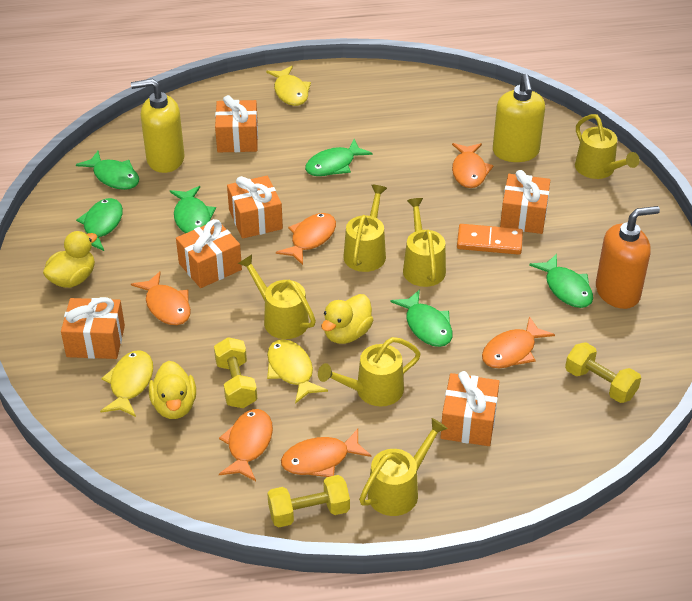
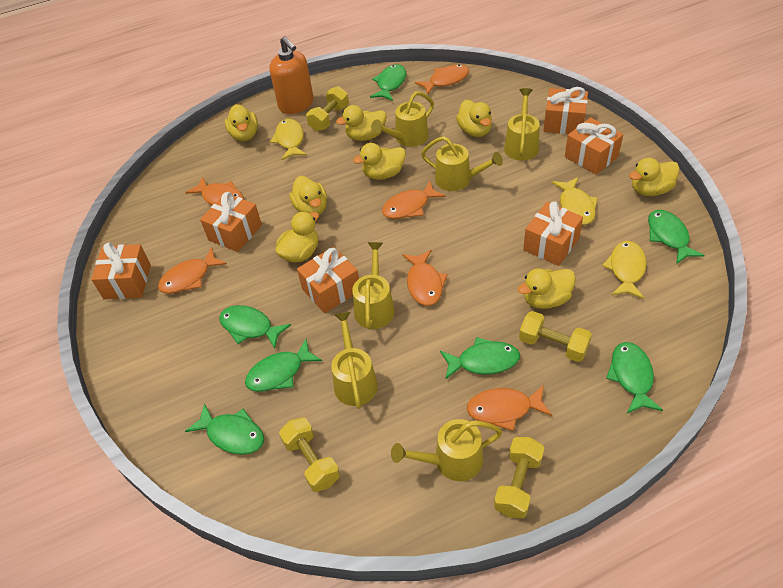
green fish: [76,151,139,190] [76,198,123,251] [170,186,216,233] [305,139,373,176] [390,290,453,347] [529,254,593,308] = 6 -> [185,403,264,455] [219,305,291,349] [245,339,322,392] [370,64,406,101] [440,337,520,380] [606,342,663,413] [648,210,705,264] = 7
orange domino: [457,224,523,255] = 1 -> none = 0
yellow duck: [43,231,97,288] [149,361,196,419] [321,294,373,344] = 3 -> [225,104,258,141] [276,212,319,263] [289,176,327,215] [336,105,386,141] [353,143,406,180] [456,100,492,137] [518,268,576,309] [629,158,680,196] = 8
yellow dumbbell: [214,337,257,408] [267,475,350,527] [565,342,641,403] = 3 -> [279,417,340,492] [306,86,349,131] [494,437,544,519] [519,311,592,362] = 4
yellow soap dispenser: [131,79,185,173] [493,74,545,162] = 2 -> none = 0

